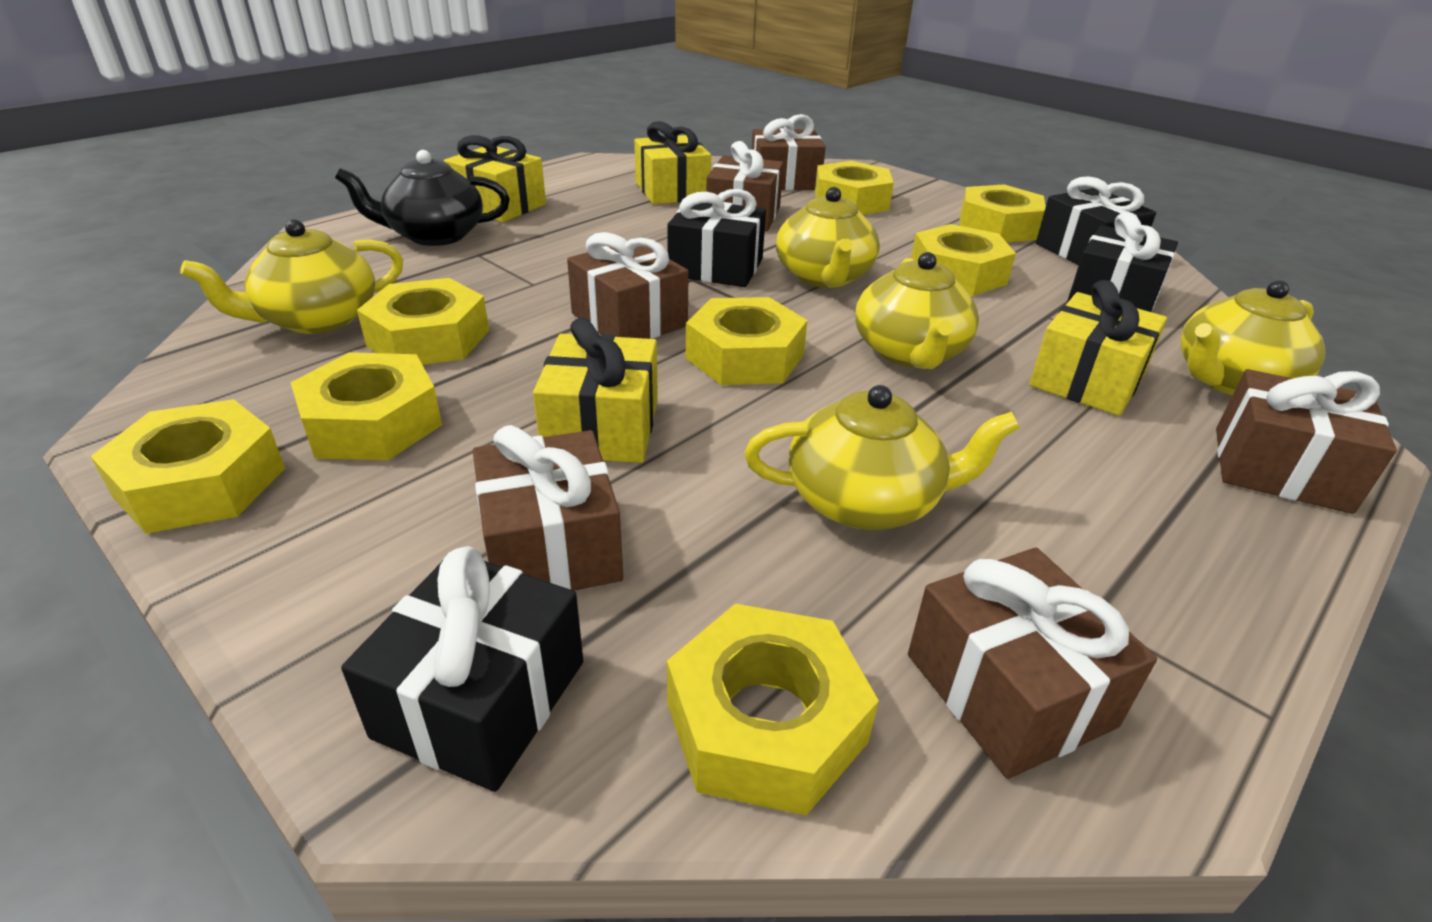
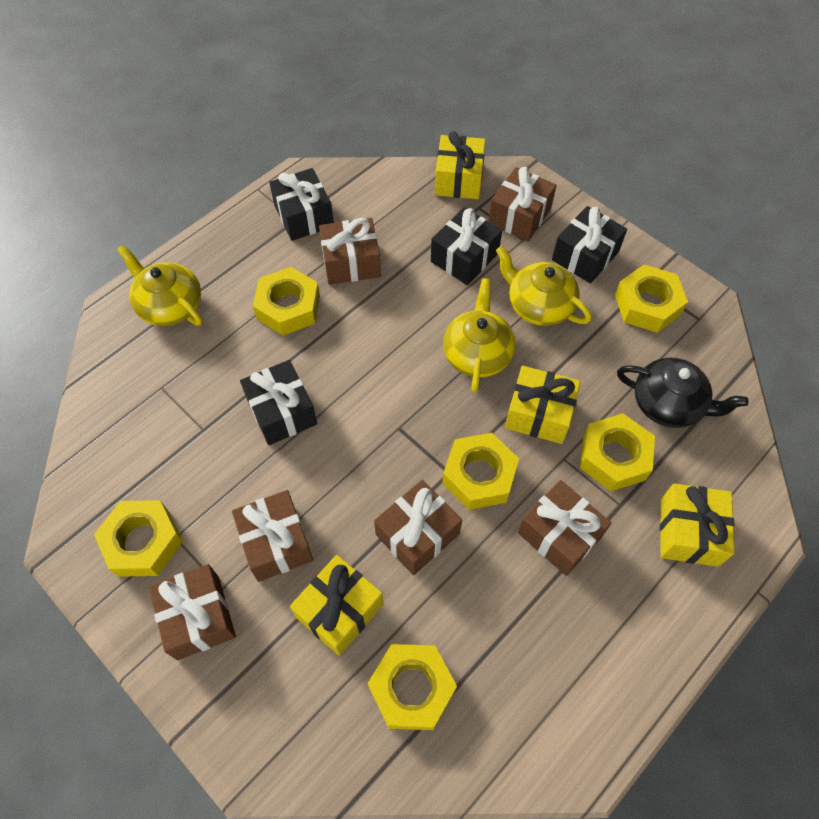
yellow nut: [90,399,285,534] [290,352,442,460] [357,278,489,365] [667,604,879,815] [686,297,808,385] [815,161,894,215] [911,224,1016,296] [959,184,1046,242] = 8 -> [94,500,183,577] [253,267,320,336] [368,644,457,730] [442,433,519,510] [580,413,655,491] [615,265,688,333] = 6
yellow teapot: [180,219,403,334] [745,385,1020,530] [776,187,880,288] [855,252,979,369] [1181,280,1326,395] = 5 -> [117,245,202,326] [443,278,516,392] [496,246,592,326] = 3

